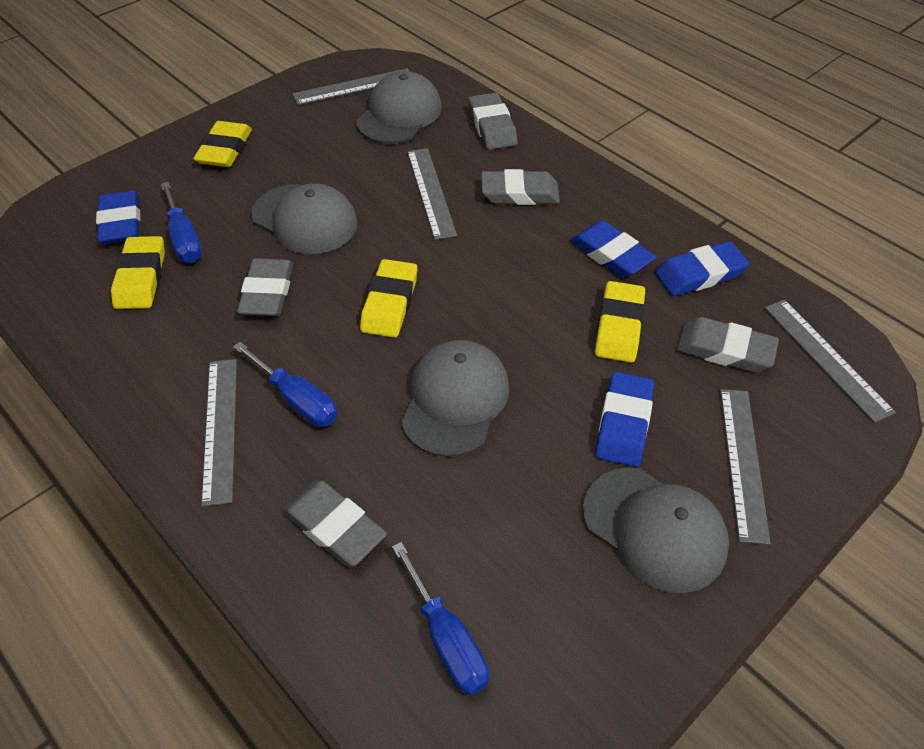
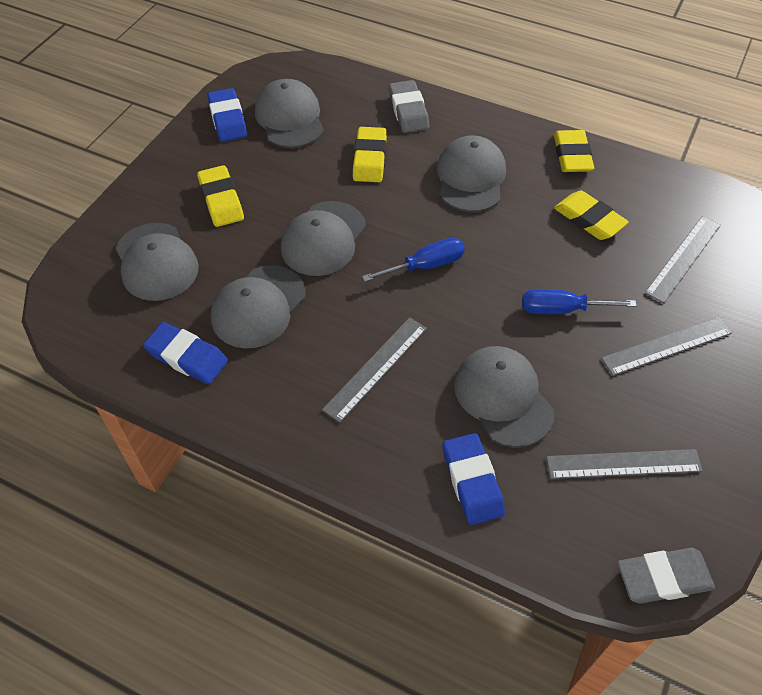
blue eraser: [96,190,140,244] [570,221,656,278] [595,371,654,467] [655,241,749,296] = 4 -> [143,322,228,384] [207,88,247,142] [443,433,505,525] = 3
blue screwdriver: [161,182,202,263] [233,342,337,427] [392,542,489,695] = 3 -> [362,238,465,282] [522,289,636,314] = 2
grey cap: [251,183,357,254] [356,71,442,144] [401,340,510,457] [583,467,729,593] = 4 -> [116,223,199,301] [211,265,306,348] [255,79,324,148] [281,201,366,276] [437,135,506,212] [454,346,555,448] = 6
grey eraser: [237,258,293,316] [282,480,387,566] [469,93,517,150] [481,169,560,205] [677,317,779,372] = 5 -> [389,80,429,133] [617,548,715,604] = 2
grey ruler: [201,359,237,507] [292,68,409,105] [407,148,457,240] [720,389,771,545] [765,300,896,423] = 5 -> [322,317,427,423] [546,449,703,479] [601,317,732,376] [645,216,721,303] = 4

